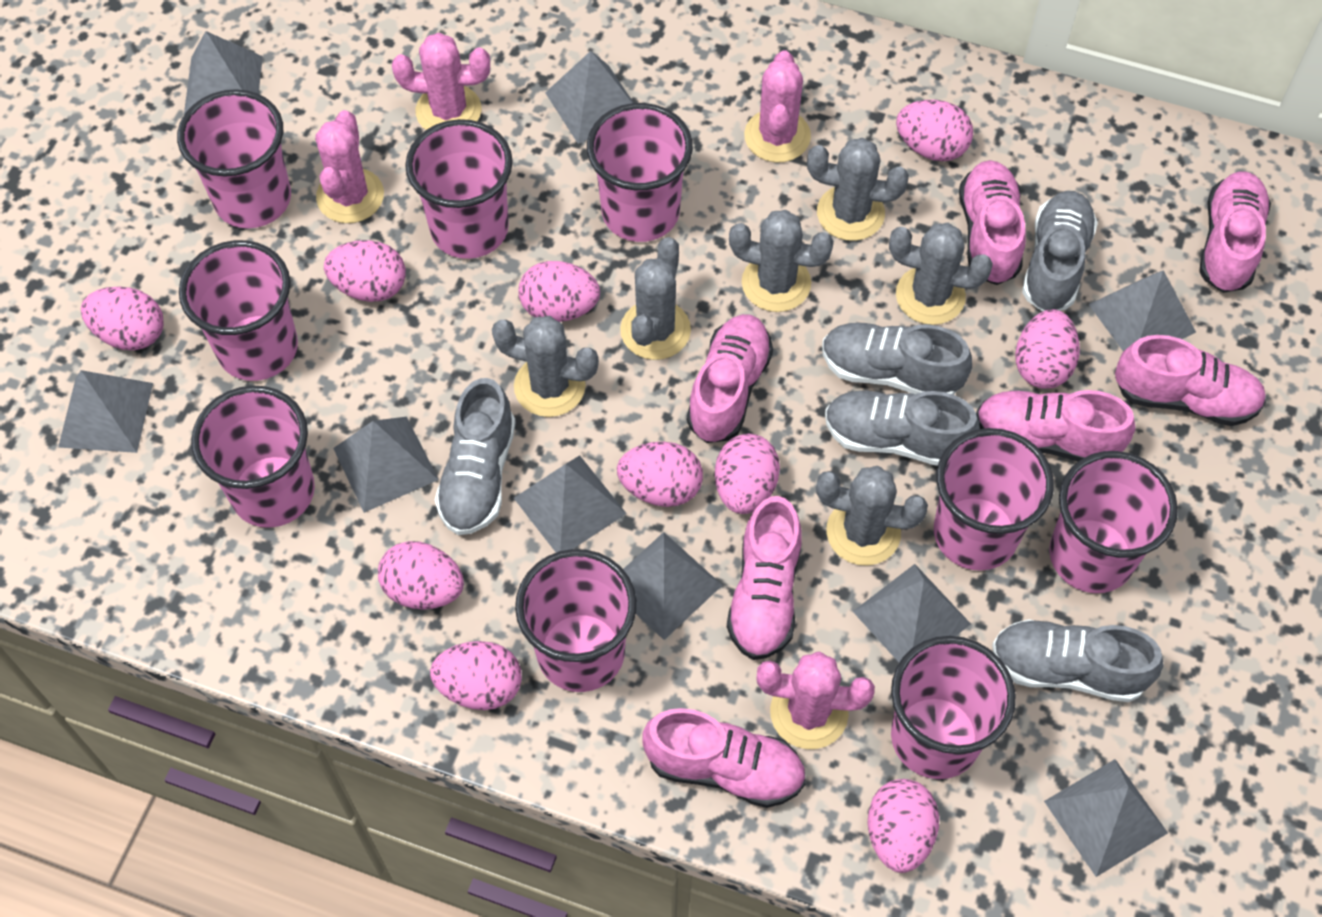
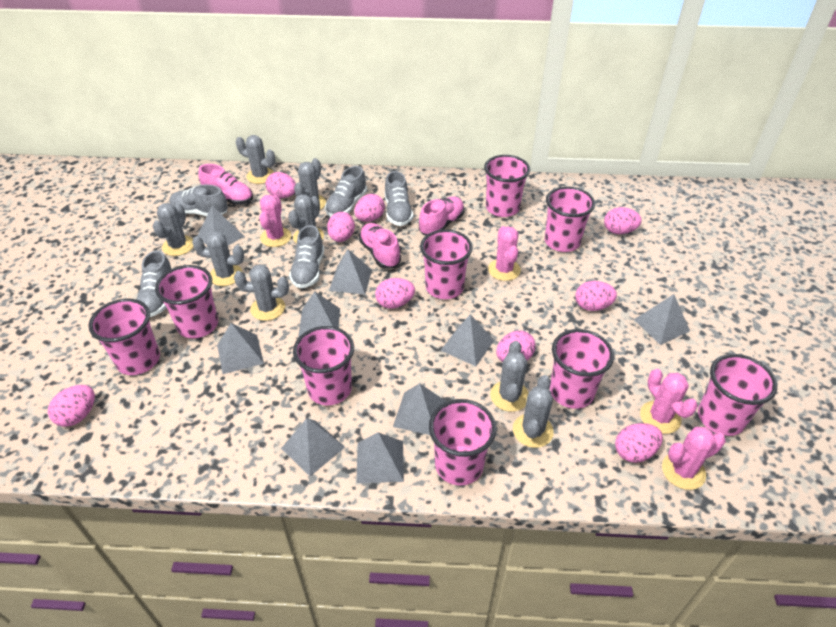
grey cactus: [492,316,599,417] [620,237,691,360] [729,210,834,312] [807,138,909,241] [816,466,928,566] [889,223,993,325] = 6 -> [153,203,193,256] [192,232,244,286] [234,264,289,321] [236,135,275,184] [288,194,324,244] [294,158,326,210] [490,341,529,412] [513,375,554,448] = 8
pink egg: [81,287,164,350] [324,240,406,302] [378,541,464,610] [430,641,522,710] [519,261,600,322] [617,442,703,507] [715,434,780,514] [868,779,939,873] [896,100,973,161] [1015,309,1080,389] = 10 -> [48,385,95,427] [265,172,296,198] [327,212,355,242] [354,194,385,222] [375,278,415,309] [496,330,535,362] [575,281,617,311] [604,207,642,234] [615,423,663,463] = 9
pink shoe: [643,708,806,808] [687,314,773,443] [727,496,802,660] [959,160,1026,285] [976,390,1136,461] [1115,335,1266,426] [1199,172,1271,293] = 7 -> [198,164,253,205] [359,223,401,268] [419,197,464,235] = 3

